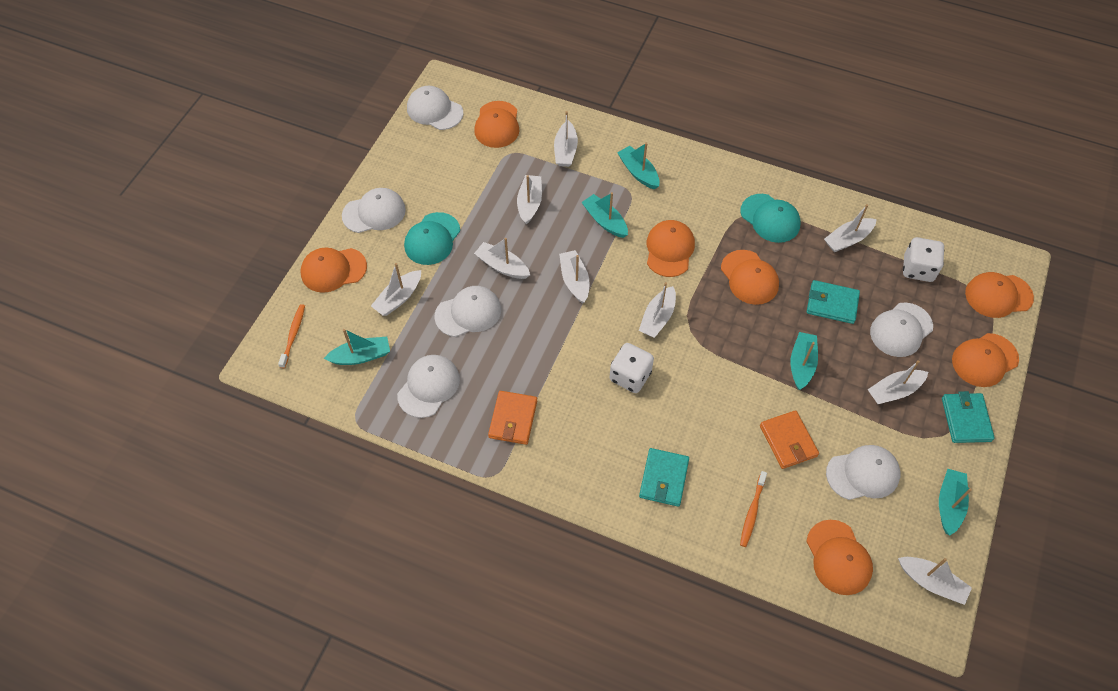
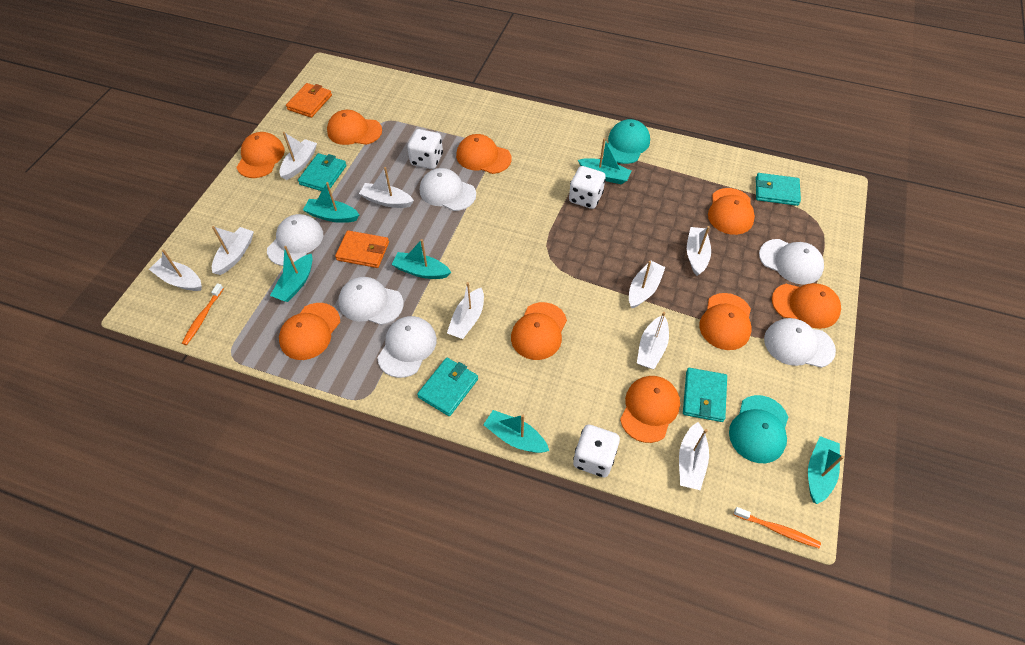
orange cap: [301,248,367,293] [474,101,519,148] [647,220,695,277] [721,250,779,305] [806,520,873,595] [952,333,1019,387] [965,272,1034,318] = 7 -> [236,132,285,178] [279,303,340,360] [327,110,382,145] [456,134,512,174] [511,302,567,360] [620,376,680,443] [699,293,752,350] [708,188,755,235] [772,283,841,329] = 9
turquoise boat: [324,329,390,365] [582,192,628,238] [617,143,660,190] [791,332,818,390] [939,469,972,536] = 5 -> [270,246,313,302] [303,182,359,223] [391,239,451,279] [483,410,549,453] [578,138,632,184] [808,436,844,504] = 6
turquoise wallet: [639,448,689,507] [807,280,860,324] [942,391,995,443] = 3 -> [298,153,347,191] [417,358,478,416] [683,368,727,422] [756,173,801,206] = 4
white dice: [610,343,654,393] [903,237,944,282] = 2 -> [407,129,443,169] [569,166,606,209] [573,425,620,477] = 3

